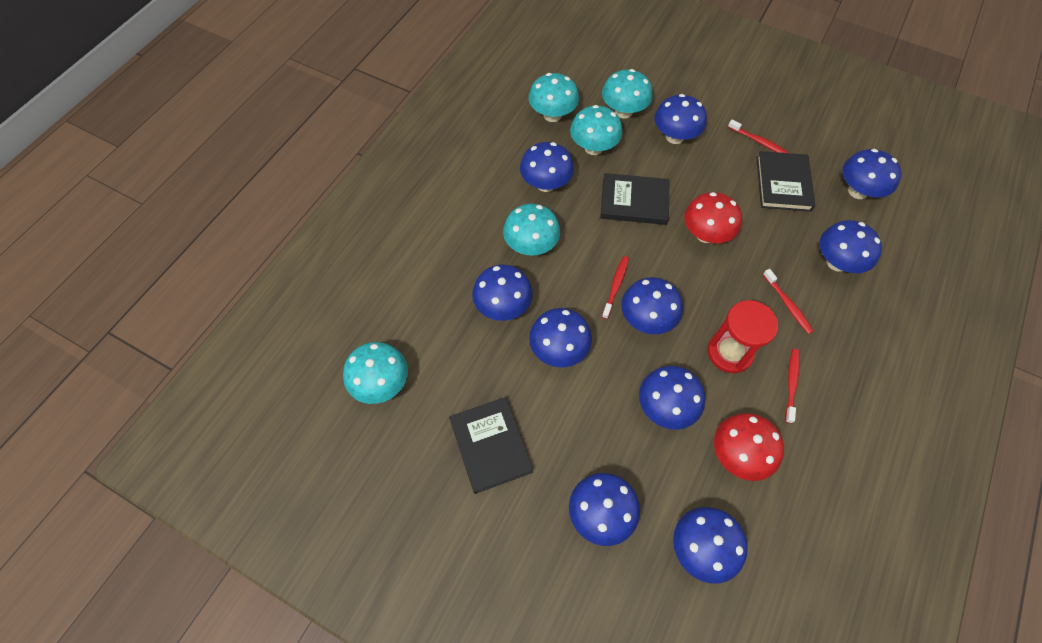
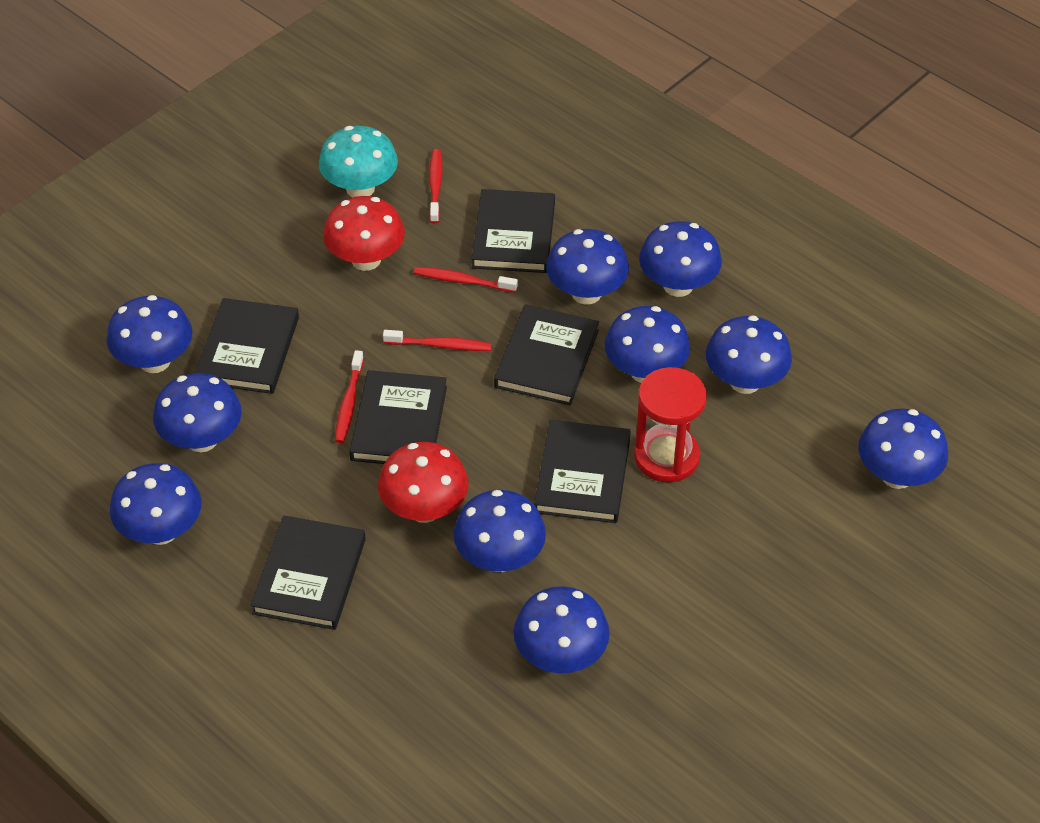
black book: [449,397,533,494] [600,173,669,225] [756,151,815,212] = 3 -> [195,298,299,394] [250,516,366,630] [349,370,447,464] [472,189,555,273] [494,304,599,405] [534,420,631,523] = 6
turquoise mushroom: [343,342,408,404] [503,204,560,255] [528,73,579,122] [570,105,623,155] [602,69,652,119] = 5 -> [319,126,398,197] = 1

